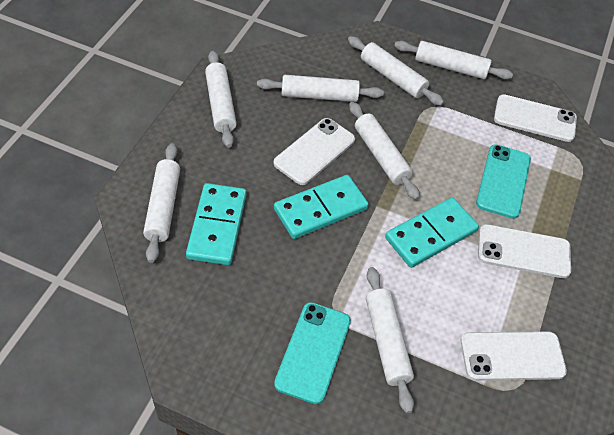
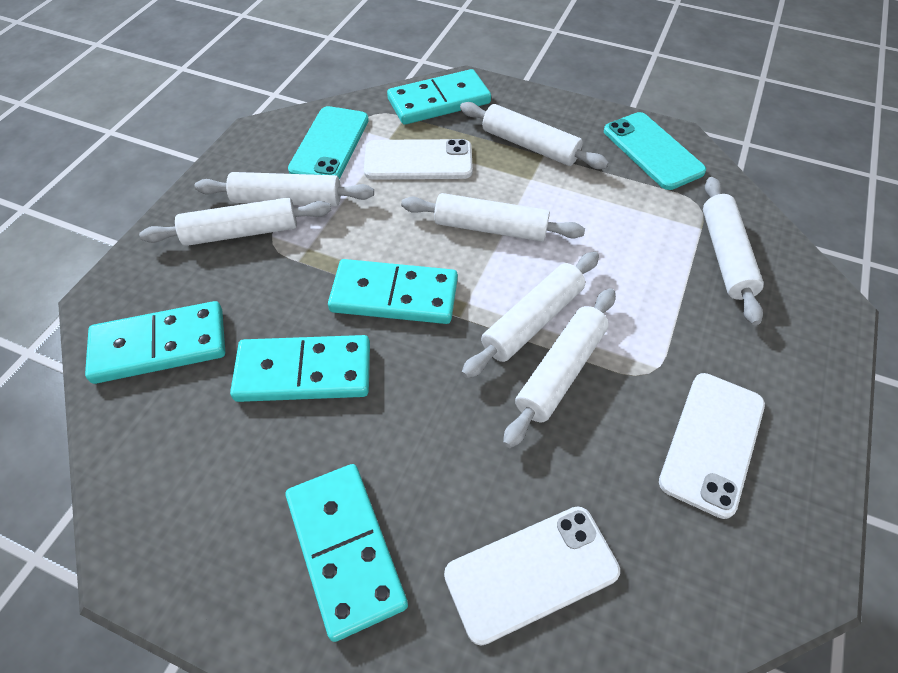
turquoise domino: [186,183,246,265] [274,175,369,239] [385,197,479,268] = 3 -> [85,301,225,384] [230,335,370,402] [286,464,408,642] [328,259,458,324] [387,69,491,125] = 5
white phone: [273,118,355,185] [460,331,567,381] [478,224,571,278] [494,94,577,142] = 4 -> [364,139,473,180] [444,506,620,646] [659,373,765,519] = 3

